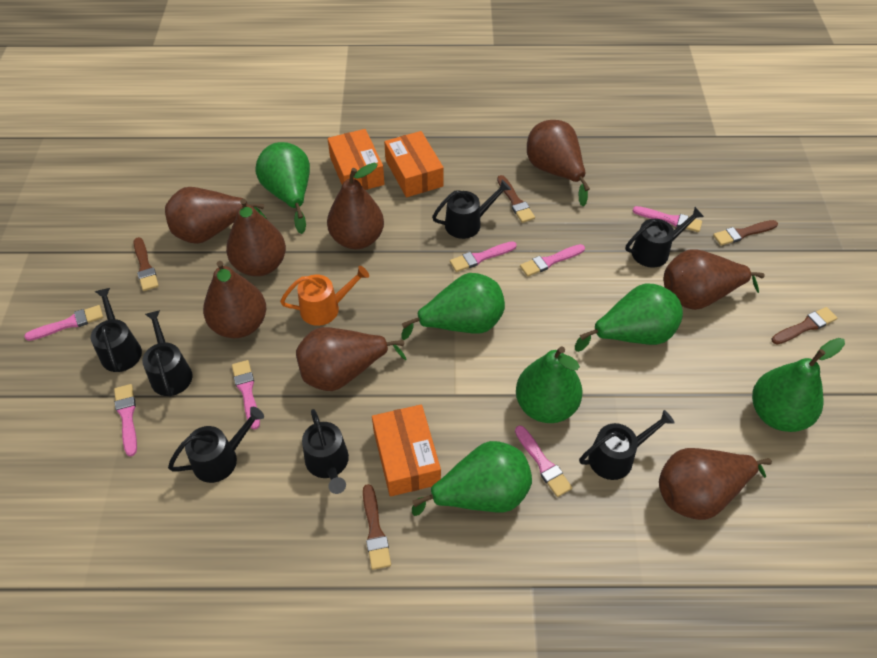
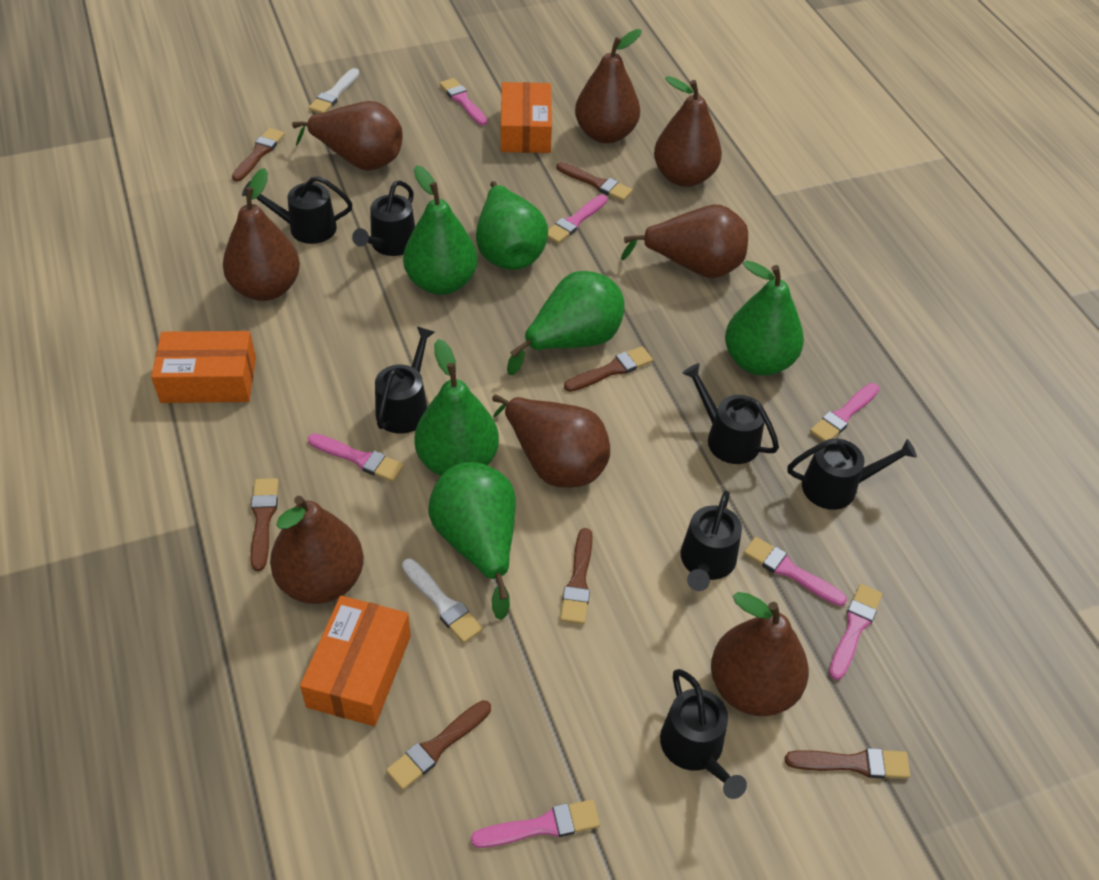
brown brush: [134,237,159,291] [363,484,391,570] [497,175,535,223] [713,220,778,246] [772,307,837,344] = 5 -> [232,128,285,182] [251,478,279,571] [386,700,491,790] [556,162,633,201] [560,528,593,624] [564,346,653,392] [785,748,910,779] = 7
orange watering can: [280,266,369,326] = 1 -> none = 0
white brush: none = 0 -> [309,68,359,114] [402,559,483,643] = 2

